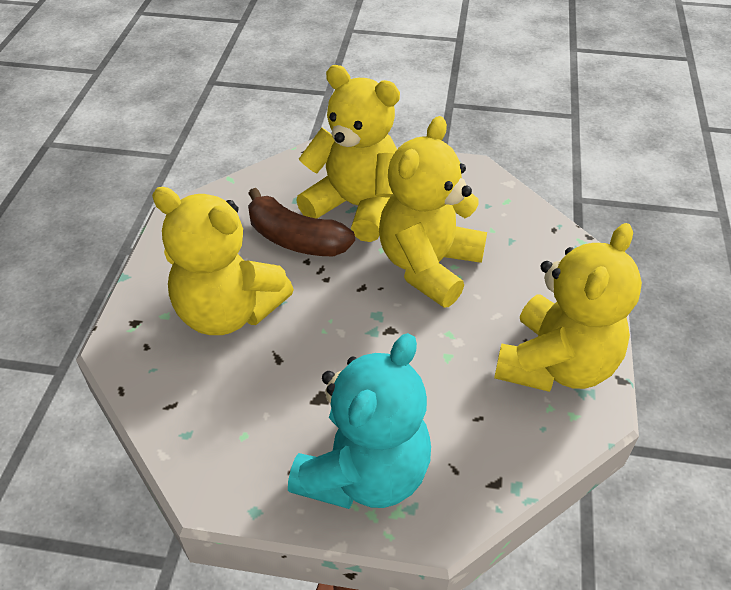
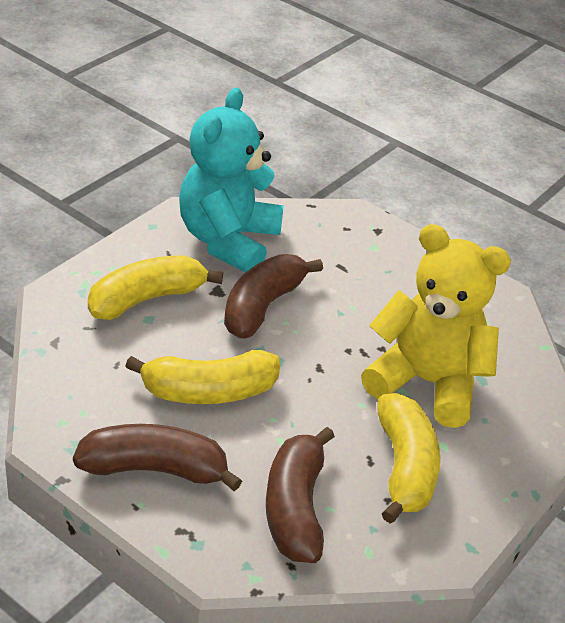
brown banana: [248,188,355,257] = 1 -> [73,424,242,491] [224,254,323,339] [266,427,335,563] = 3
yellow banana: none = 0 -> [88,255,223,320] [125,350,280,404] [377,393,440,523] = 3
yellow teddy bear: [152,187,294,335] [296,65,400,242] [379,116,487,308] [494,223,642,392] = 4 -> [361,224,511,428] = 1

